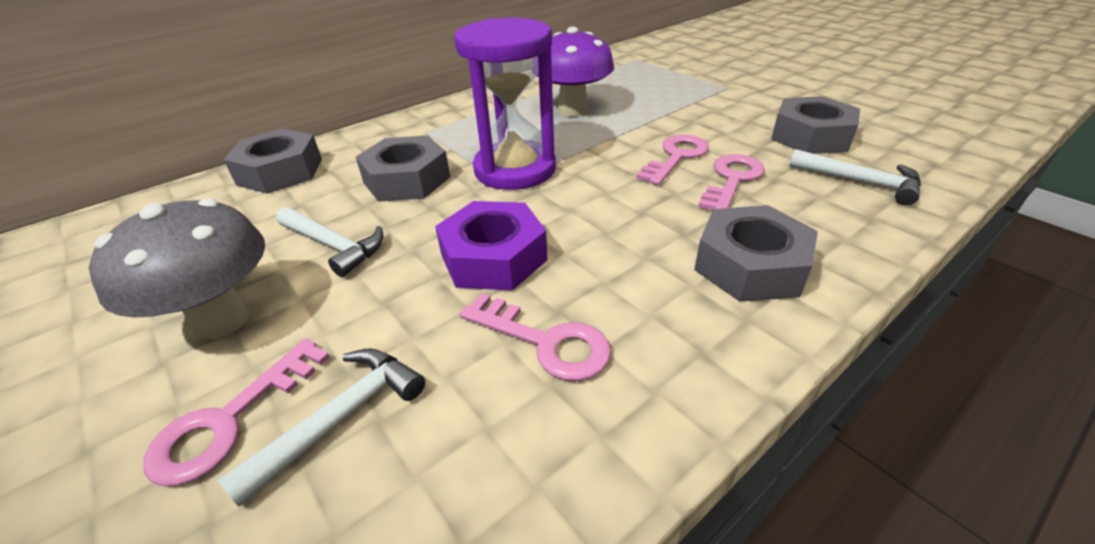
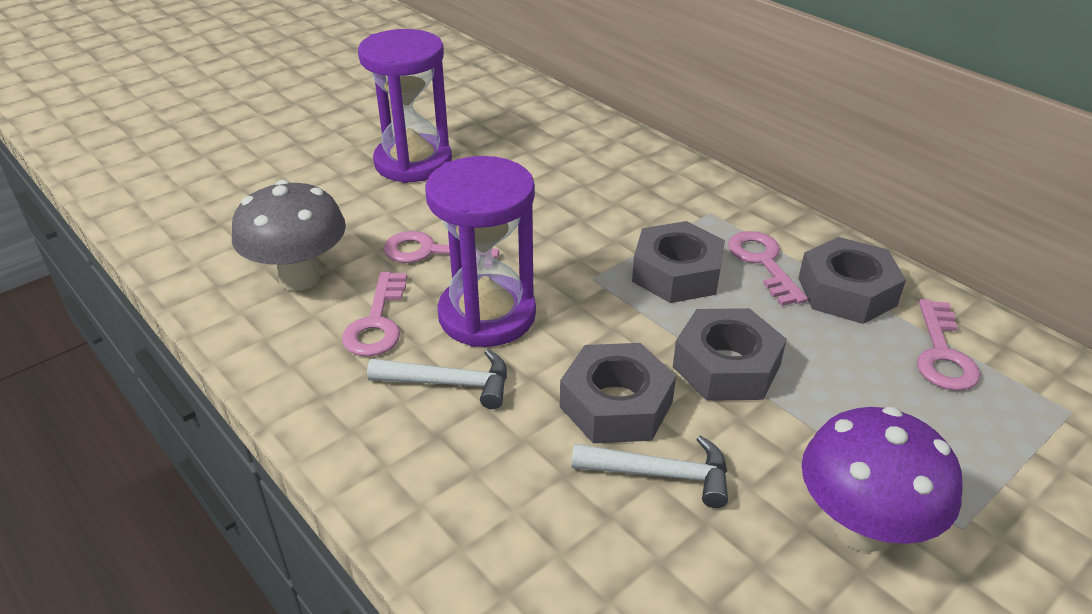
purple hourglass: [454,18,556,190] = 1 -> [358,29,452,183] [425,156,536,347] = 2
purple nut: [435,201,547,291] = 1 -> none = 0
white hammer: [217,348,425,507] [276,207,384,277] [790,149,921,205] = 3 -> [367,349,507,409] [571,435,728,508] = 2

